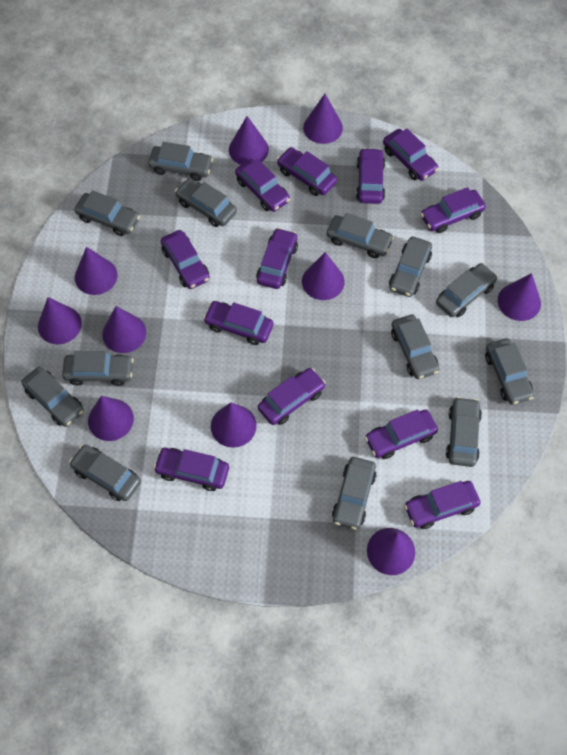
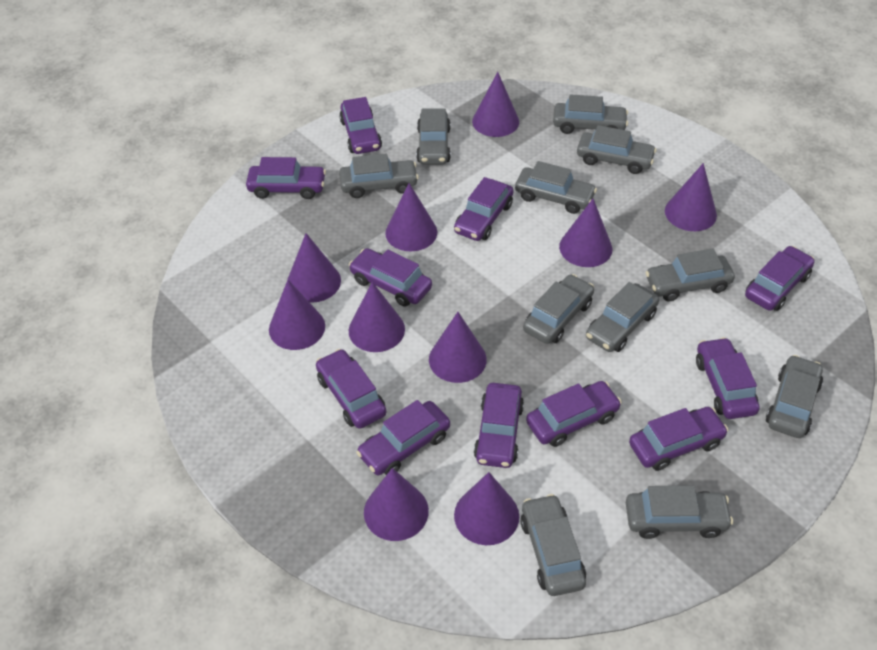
grey car: [21,367,84,427] [62,351,134,386] [69,444,141,501] [75,190,140,236] [148,142,213,181] [175,178,237,227] [327,213,394,258] [332,457,377,530] [389,237,432,297] [391,314,439,379] [436,263,498,317] [446,397,482,467] [485,338,534,405] = 13 -> [339,153,419,198] [416,108,451,165] [515,161,597,214] [520,494,586,596] [523,274,594,344] [553,94,628,134] [577,125,657,174] [586,282,659,352] [626,485,733,539] [646,248,735,301] [766,355,823,438] = 11
purple car: [153,448,229,491] [161,230,210,289] [203,301,273,345] [235,159,290,212] [256,228,298,289] [258,368,326,425] [277,147,337,196] [356,148,385,204] [365,409,438,459] [383,129,439,181] [404,481,480,529] [420,187,486,233] = 12 -> [246,157,326,199] [316,349,386,429] [339,97,382,154] [349,248,432,307] [356,400,450,475] [454,177,513,241] [474,383,524,468] [526,381,622,447] [629,407,728,471] [696,337,760,419] [745,246,815,311] = 11

